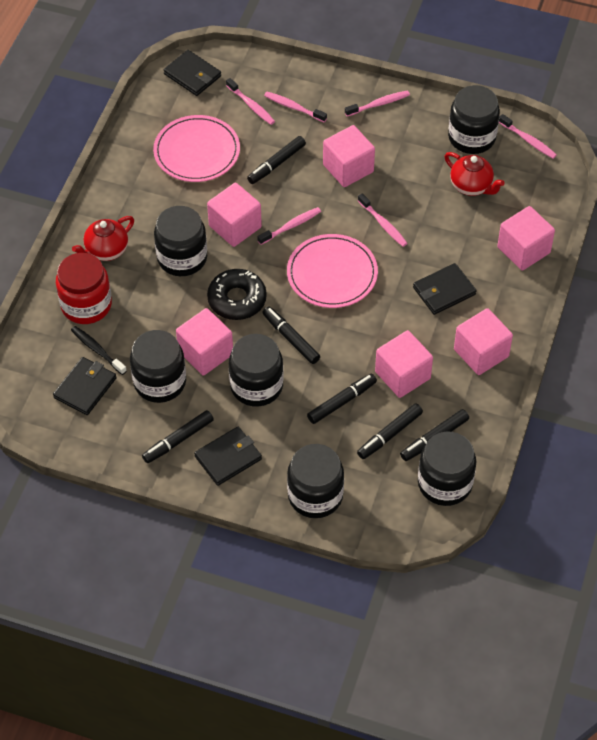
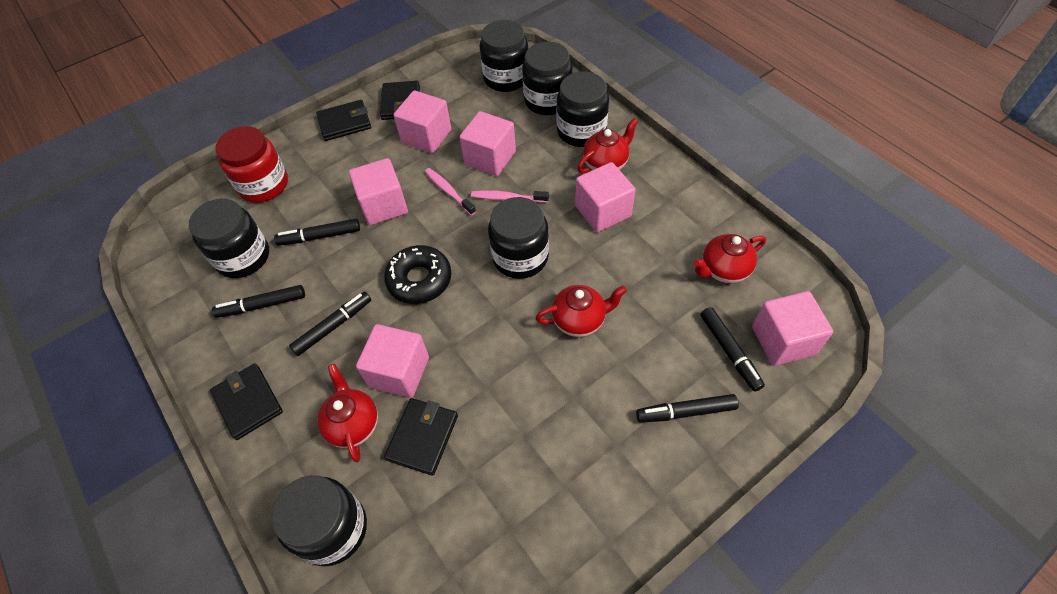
black marker: [142,410,214,463] [247,136,306,184] [262,306,320,364] [307,374,377,424] [357,403,423,459] [400,409,469,461] = 6 -> [212,285,305,318] [274,219,360,246] [289,292,371,356] [636,394,739,423] [700,307,765,392] = 5
black toothbrush: [71,326,127,375] = 1 -> none = 0
pink plate: [153,115,240,182] [287,234,378,308] = 2 -> none = 0
pink toothbrush: [226,78,275,125] [257,207,321,245] [264,92,327,122] [345,90,410,117] [358,193,407,247] [499,114,557,159] = 6 -> [425,168,476,215] [471,190,549,203] = 2
red teapot: [72,216,134,261] [444,152,505,196] = 2 -> [317,364,378,462] [535,285,627,337] [577,118,638,174] [693,234,766,283] = 4

